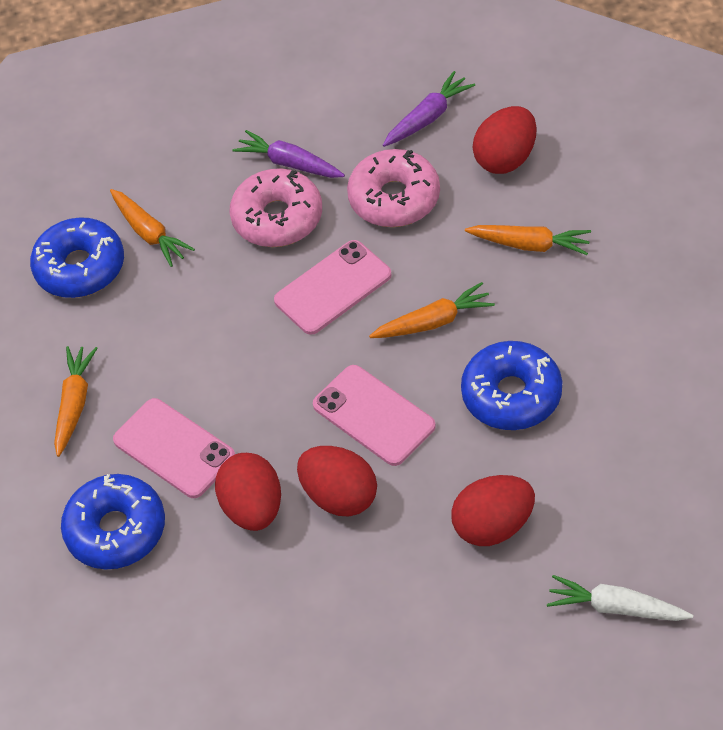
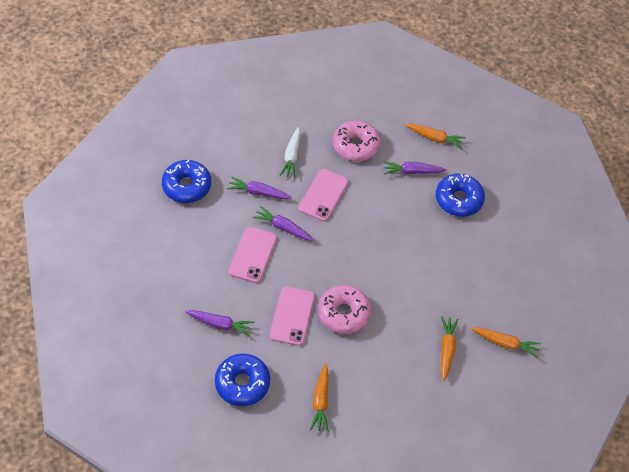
purple carrot: [233,130,345,178] [383,71,475,147] = 2 -> [185,310,254,337] [227,176,292,199] [252,206,314,241] [383,161,447,174] = 4
red egg: [215,453,281,531] [297,446,377,516] [451,475,535,546] [473,106,537,174] = 4 -> none = 0

